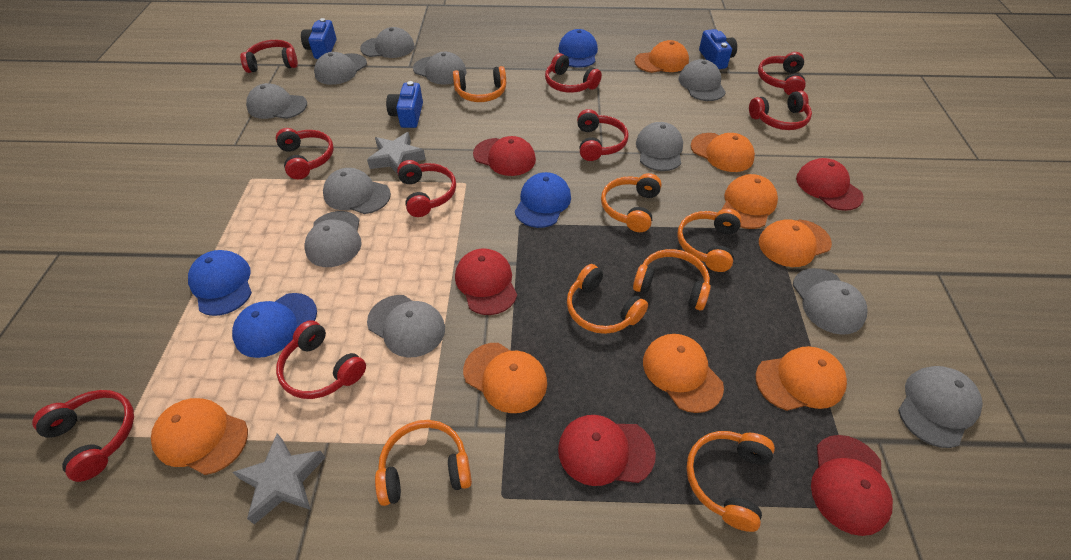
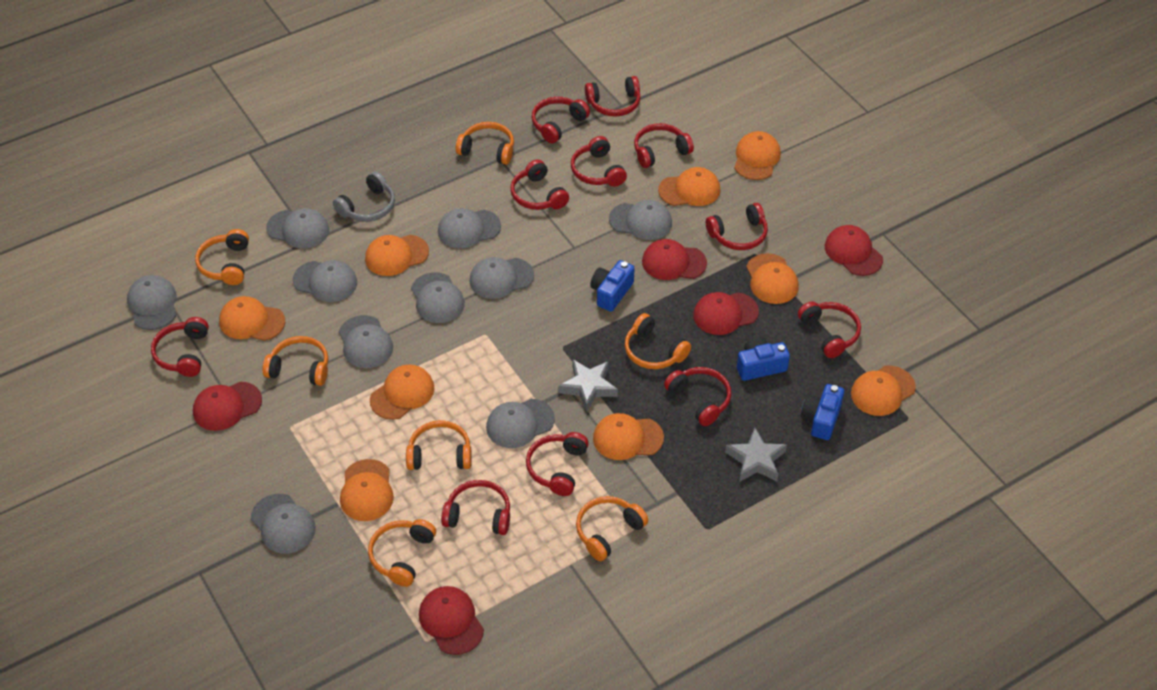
blue cap: [188,250,252,316] [232,293,317,358] [515,172,571,228] [558,29,598,68] = 4 -> none = 0
grey cap: [246,83,307,119] [305,211,362,267] [314,52,367,85] [323,168,391,214] [360,27,415,58] [367,295,445,357] [413,52,467,85] [636,122,683,171] [678,59,726,101] [793,268,867,335] [898,366,983,448] = 11 -> [127,275,177,330] [251,494,316,554] [266,208,329,249] [293,260,357,302] [339,315,393,368] [411,272,465,323] [438,208,501,249] [469,257,534,299] [486,399,555,448] [609,200,672,240] = 10
grey headphones: none = 0 -> [333,171,395,222] = 1
orange cap: [151,398,248,475] [463,343,547,413] [635,40,689,73] [643,334,724,413] [691,133,755,172] [722,174,778,229] [755,346,847,411] [759,219,832,267] = 8 -> [219,296,285,341] [340,459,394,521] [365,235,429,276] [370,365,435,420] [593,413,664,460] [658,167,720,206] [734,131,781,180] [746,253,799,304] [851,366,916,416] = 9
red headphones: [32,390,134,482] [240,40,298,73] [276,128,334,179] [276,320,366,399] [397,160,456,217] [545,53,602,93] [577,109,628,161] [749,91,812,130] [758,52,806,95] = 9 -> [151,317,209,377] [441,480,510,535] [510,160,569,210] [526,432,589,496] [532,97,590,143] [571,136,627,187] [585,76,641,116] [634,123,694,168] [664,367,731,426] [706,203,768,250] [798,301,861,358] = 11

